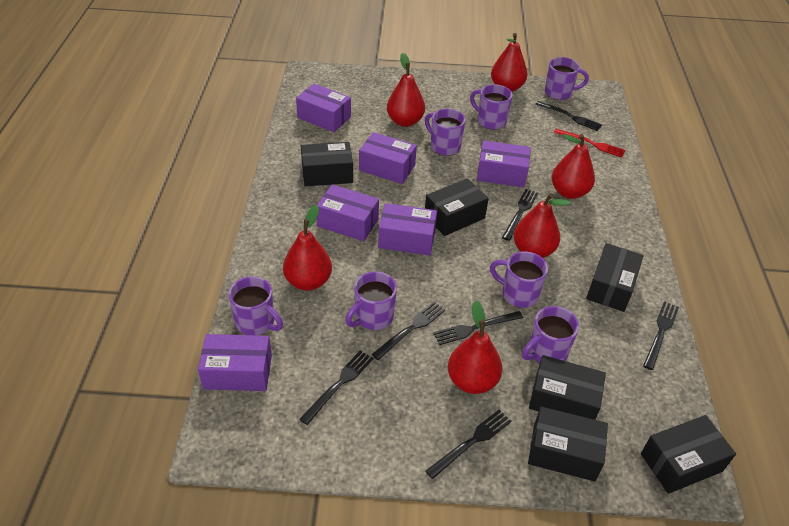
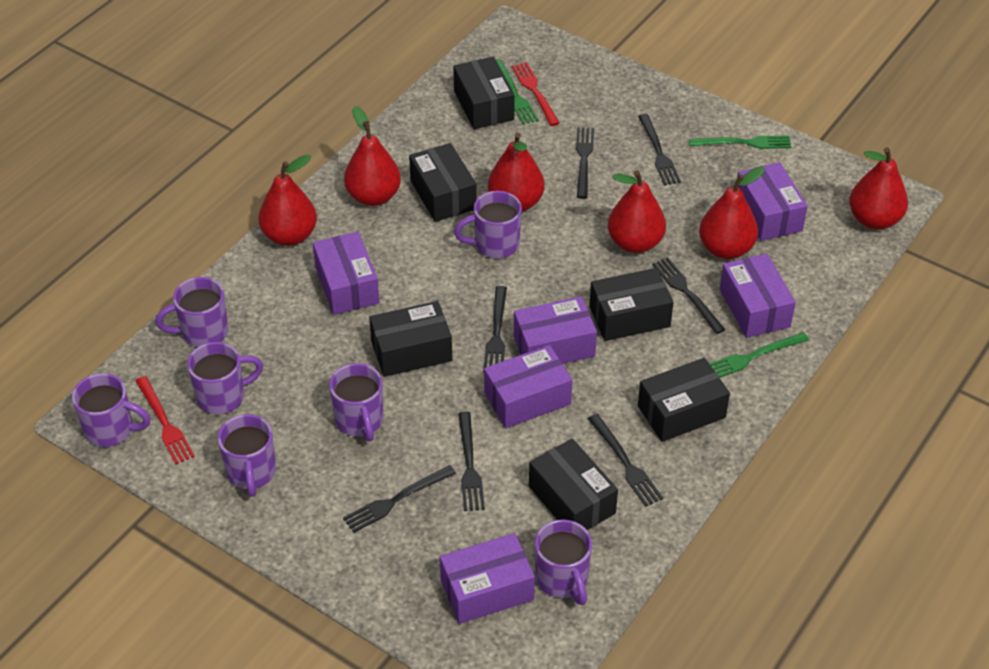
green fork: none = 0 -> [496,59,539,125] [689,135,791,149] [710,332,809,378] = 3
red fork: [554,129,626,158] = 1 -> [135,376,195,464] [512,62,559,126] = 2

